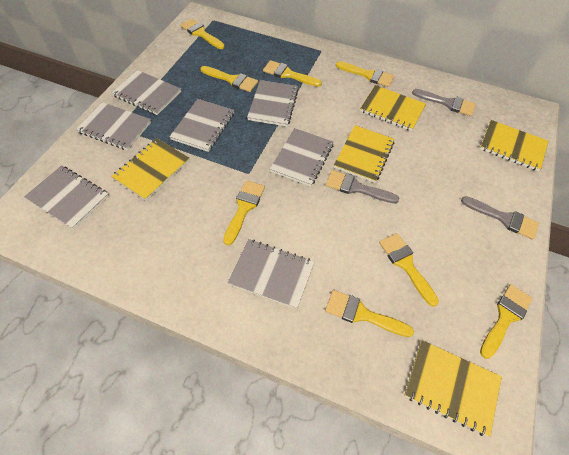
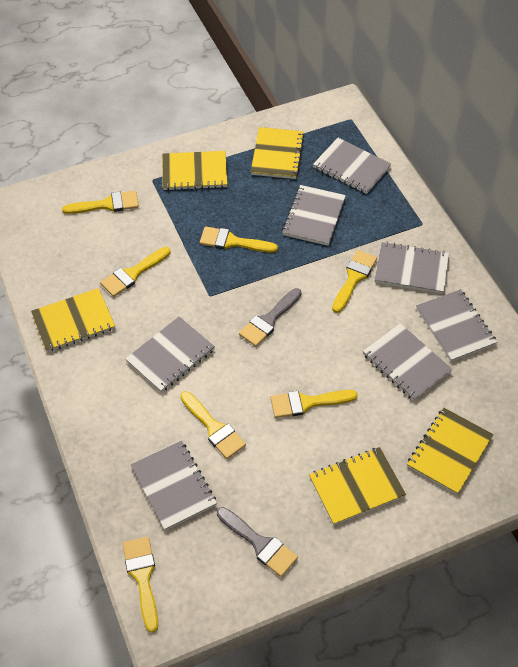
grey brush: [326,170,399,204] [412,89,476,116] [461,196,539,240] = 3 -> [217,507,298,577] [239,288,302,346] = 2
yellow brush: [180,19,225,49] [200,66,258,92] [223,180,265,245] [263,60,322,87] [325,290,414,337] [336,61,394,87] [379,233,439,307] [480,284,533,359] = 8 -> [62,191,139,214] [100,247,170,297] [123,537,158,633] [180,391,246,459] [200,227,278,253] [271,390,358,418] [332,250,377,313] = 7

